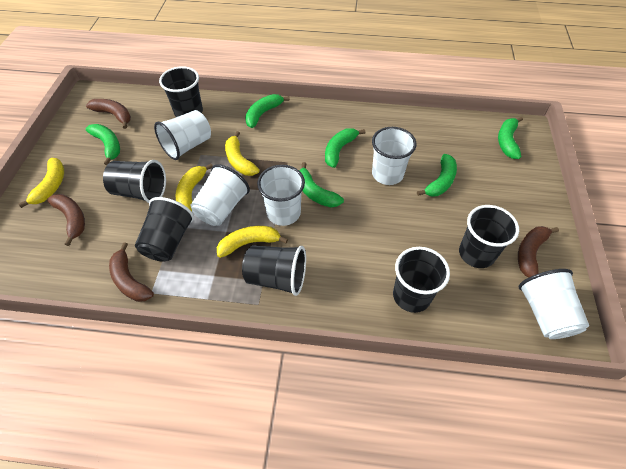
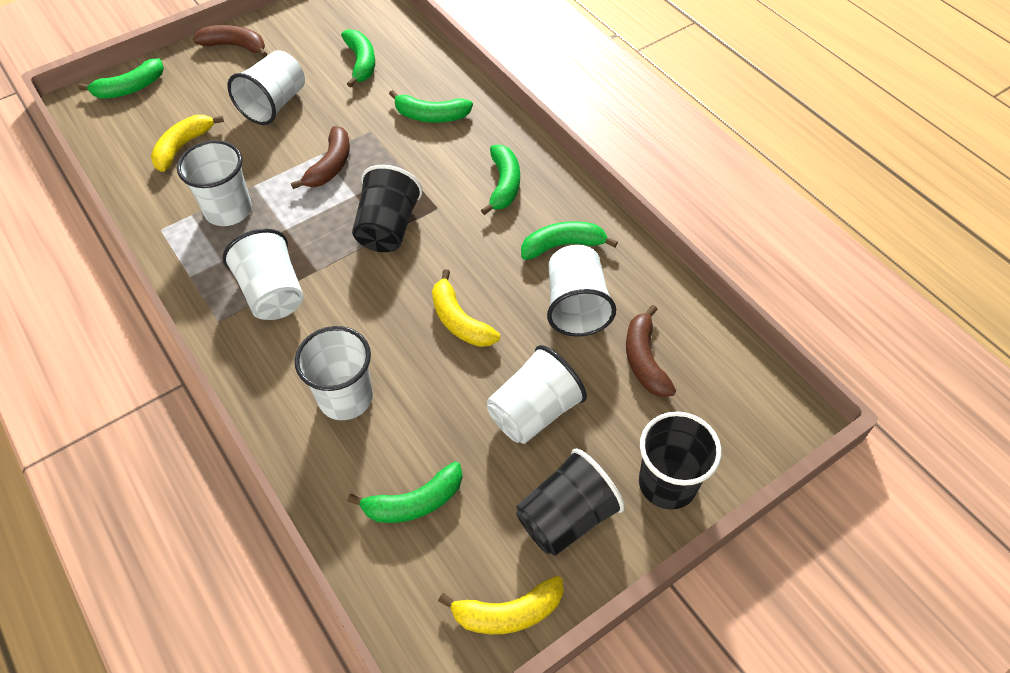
black cup: [103,160,166,203] [135,197,194,262] [159,66,203,117] [242,245,306,296] [393,247,450,313] [459,205,519,268] = 6 -> [352,165,423,252] [516,448,625,556] [639,411,722,510] = 3
brown banana: [47,194,85,246] [86,99,131,129] [109,242,154,302] [518,226,559,277] = 4 -> [193,25,267,57] [291,126,350,189] [626,305,676,397] = 3
white cup: [154,110,211,160] [190,164,250,226] [257,165,305,226] [372,127,416,185] [519,269,589,339] = 5 -> [177,140,252,226] [223,229,304,320] [227,50,305,125] [295,326,373,420] [487,345,587,444] [547,245,616,337] = 6
yellow banana: [19,158,64,208] [175,164,213,211] [217,226,288,258] [225,131,260,176] = 4 -> [151,115,224,172] [432,269,500,347] [438,576,563,634] = 3

